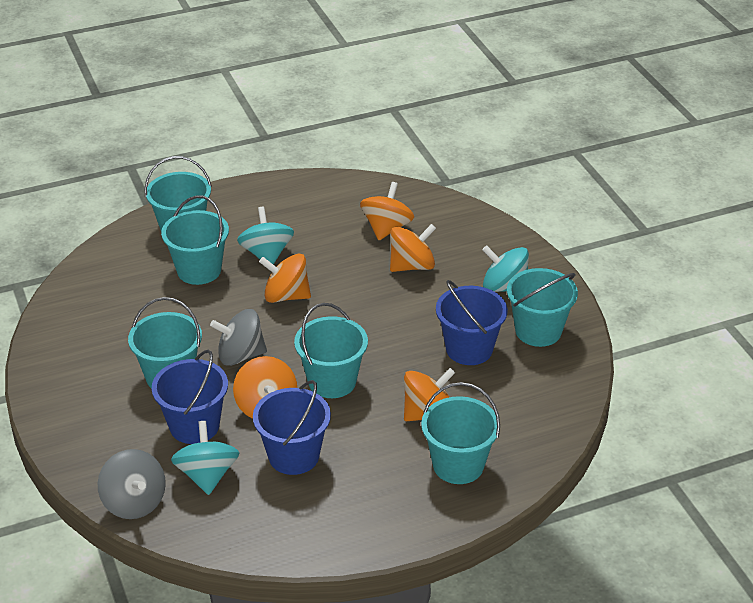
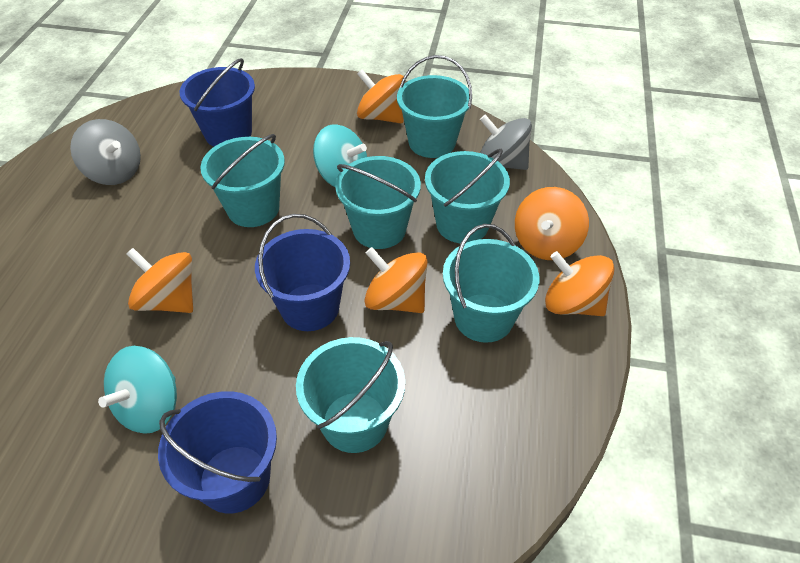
turquoise spinning top: [171,421,239,495] [237,207,294,265] [482,245,529,292] = 3 -> [98,346,177,434] [313,124,367,187] = 2

